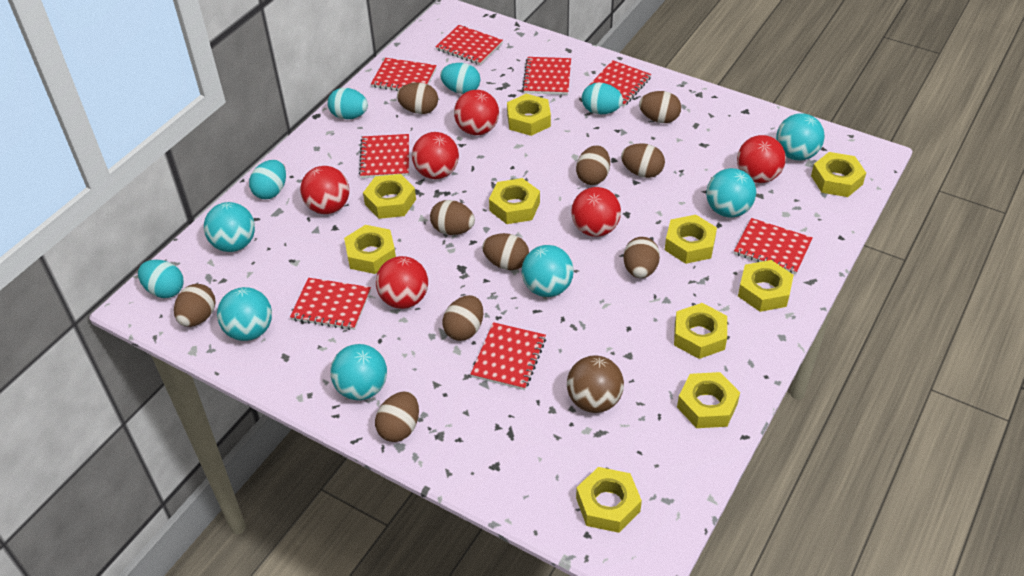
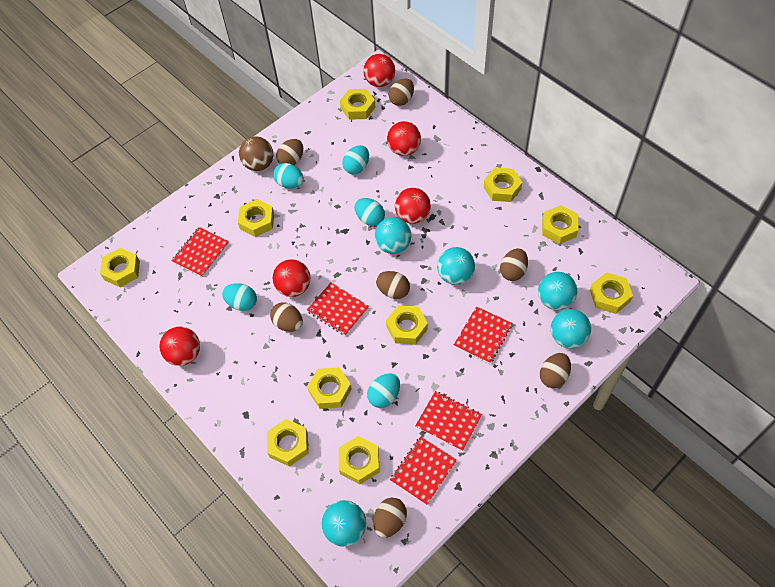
brown egg: [174,284,215,327] [375,391,419,442] [397,82,438,114] [430,200,475,235] [443,295,483,341] [482,233,529,270] [576,146,610,185] [621,143,665,178] [623,237,660,278] [639,91,681,123] = 10 -> [270,302,303,332] [276,139,303,165] [373,498,407,538] [376,271,410,299] [389,78,414,106] [500,248,528,281] [540,353,571,388] = 7
red ball: [300,166,349,214] [376,256,428,309] [412,132,459,179] [454,90,499,135] [571,187,621,237] [737,135,786,183] = 6 -> [159,327,200,366] [273,259,310,297] [363,54,395,87] [387,121,421,156] [395,188,431,224] = 5
red notebook: [290,278,371,330] [359,134,409,178] [371,58,437,91] [435,25,503,65] [471,322,546,390] [522,57,571,95] [588,60,651,106] [734,218,813,274] = 8 -> [171,227,229,277] [307,283,369,336] [390,436,457,505] [415,391,482,451] [454,306,512,364] = 5
turquoise ball: [204,202,255,252] [217,287,272,341] [330,344,387,400] [522,245,574,297] [706,168,756,217] [776,113,825,161] = 6 -> [321,500,366,547] [375,217,411,254] [437,247,475,285] [538,272,577,310] [551,309,591,349] = 5

